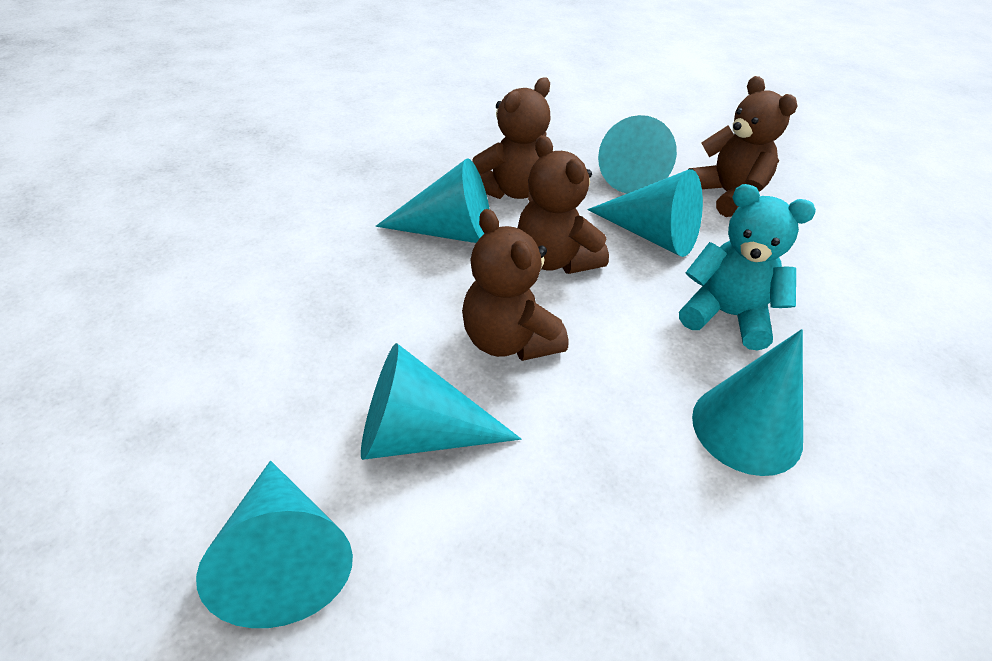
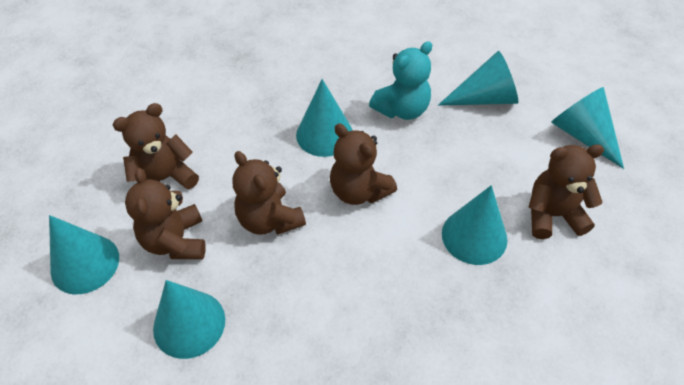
brown teddy bear: [462,209,568,361] [472,78,551,199] [517,135,609,274] [688,76,797,217] = 4 -> [113,103,199,189] [125,168,206,259] [232,151,306,235] [330,123,397,205] [528,144,604,239] = 5

